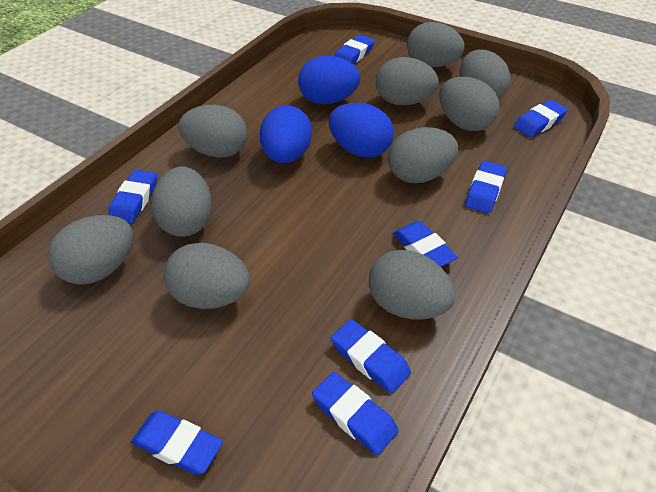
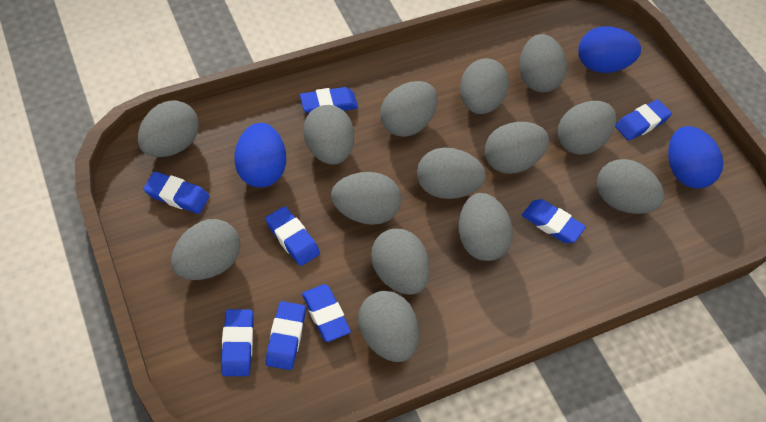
grey egg: [48,215,133,285] [151,166,212,237] [164,243,250,309] [178,105,247,158] [369,250,456,320] [376,57,439,105] [388,127,458,183] [407,22,465,68] [439,77,500,131] [460,49,510,99] = 10 -> [138,100,199,157] [171,219,240,280] [303,105,354,165] [331,172,401,225] [358,291,419,362] [371,229,430,295] [380,81,437,137] [417,148,486,199] [459,193,513,261] [460,58,509,114] [485,122,549,174] [519,34,567,92] [558,101,616,155] [597,159,664,214] = 14

